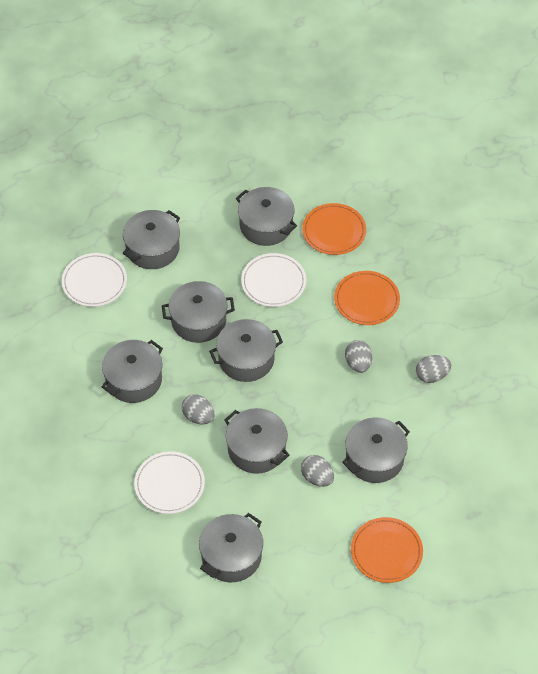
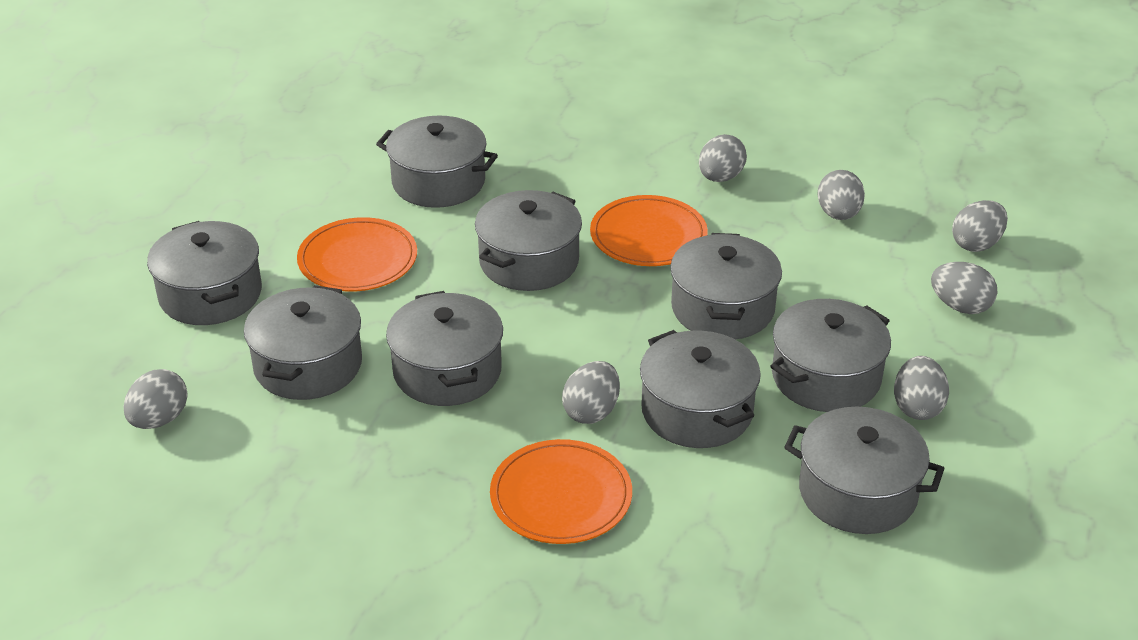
grey egg: [182,394,214,424] [301,455,334,487] [345,340,372,373] [416,355,451,383] = 4 -> [123,369,188,429] [562,361,620,424] [699,134,747,182] [817,170,865,220] [894,356,949,420] [931,262,997,314] [952,200,1008,252] = 7
grey pot: [102,340,163,403] [123,210,180,269] [162,281,235,343] [199,513,263,582] [209,319,283,382] [224,408,289,474] [236,187,297,246] [342,418,410,483] = 8 -> [147,221,262,325] [244,285,362,400] [376,116,498,208] [386,291,503,406] [475,190,582,291] [640,330,761,448] [670,233,782,339] [770,299,891,412] [784,407,945,534] = 9
white plate: [62,253,127,307] [134,451,205,514] [241,253,306,307] = 3 -> none = 0

